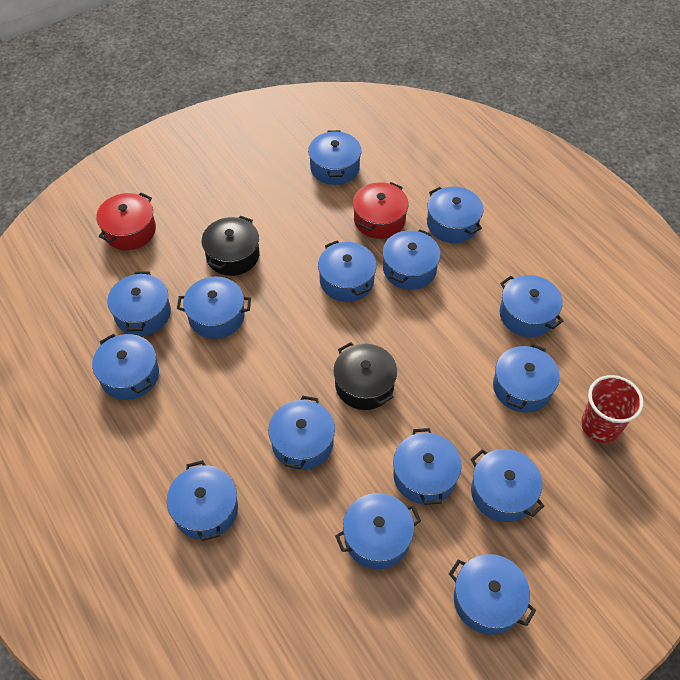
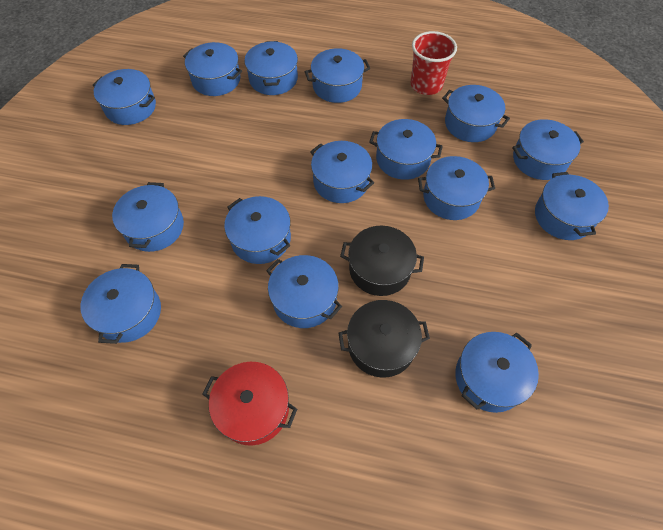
red pot: [97,193,156,250] [353,182,408,239] = 2 -> [203,362,297,446] = 1

